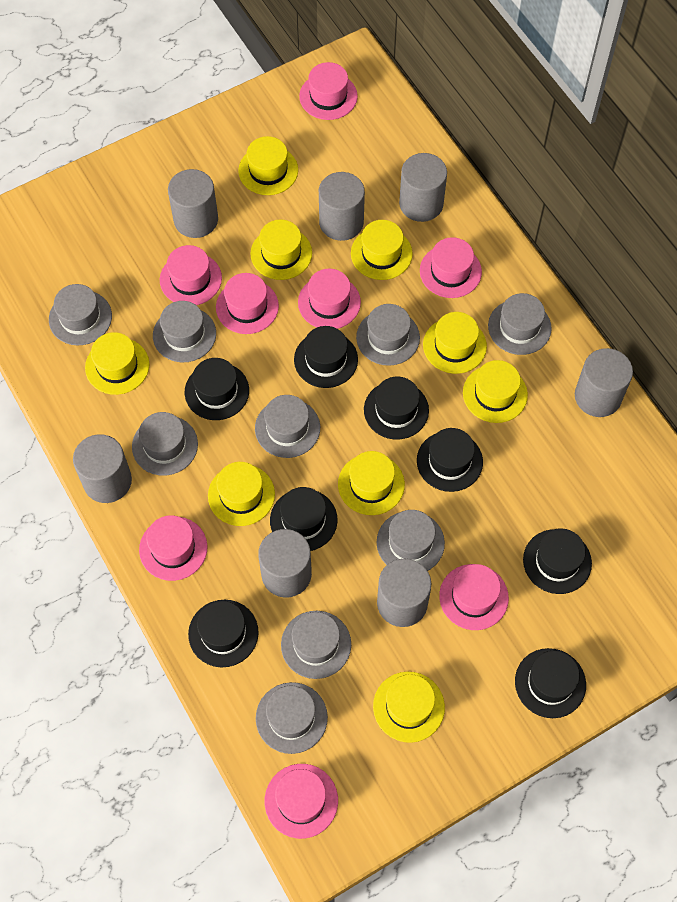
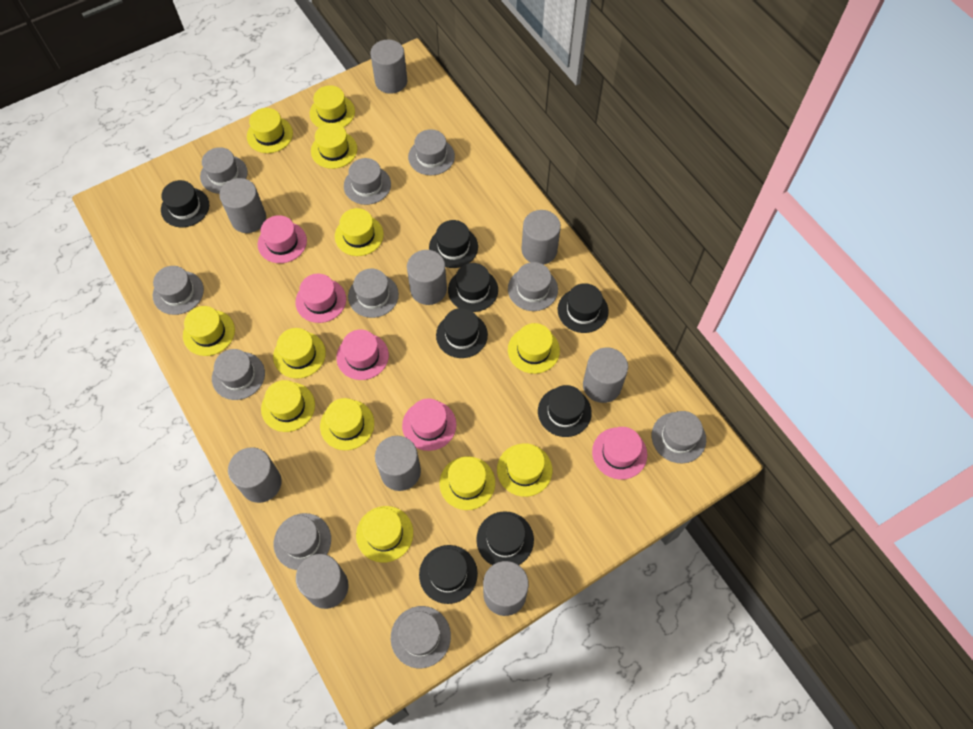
grey cylinder: [73,434,132,503] [168,169,218,238] [258,529,312,598] [319,172,365,241] [377,559,431,627] [399,153,447,222] [575,348,633,417] = 7 -> [219,178,266,233] [228,447,282,503] [296,554,349,609] [370,39,407,94] [375,436,421,491] [407,250,447,305] [483,561,529,616] [521,210,561,265] [583,348,628,403] = 9
grey hat: [49,284,112,346] [132,412,198,476] [153,301,216,362] [255,395,320,458] [256,682,328,754] [281,611,351,679] [356,304,420,366] [376,510,445,571] [488,293,552,355] = 9 -> [153,266,204,315] [200,147,248,194] [212,349,265,400] [274,513,331,570] [344,158,391,205] [348,269,399,318] [391,606,451,668] [408,129,455,175] [508,262,558,311] [652,411,706,463] = 10
pink hat: [139,515,207,581] [160,245,222,305] [216,273,279,334] [265,764,338,839] [298,269,361,329] [299,62,358,120] [420,237,482,298] [439,564,509,630] = 8 -> [258,215,307,263] [295,274,346,323] [336,329,389,380] [402,398,456,451] [592,427,647,480] = 5
yellow hat: [85,332,150,395] [208,462,275,526] [238,136,298,195] [250,220,312,280] [338,451,405,515] [351,220,413,280] [373,672,445,743] [423,312,487,374] [463,360,528,423] = 9 -> [183,306,235,356] [247,108,293,153] [261,380,315,432] [273,328,326,378] [310,86,355,127] [311,123,357,169] [320,398,374,450] [335,208,384,256] [356,506,413,563] [439,456,495,510] [497,443,552,497] [508,323,560,374] = 12

